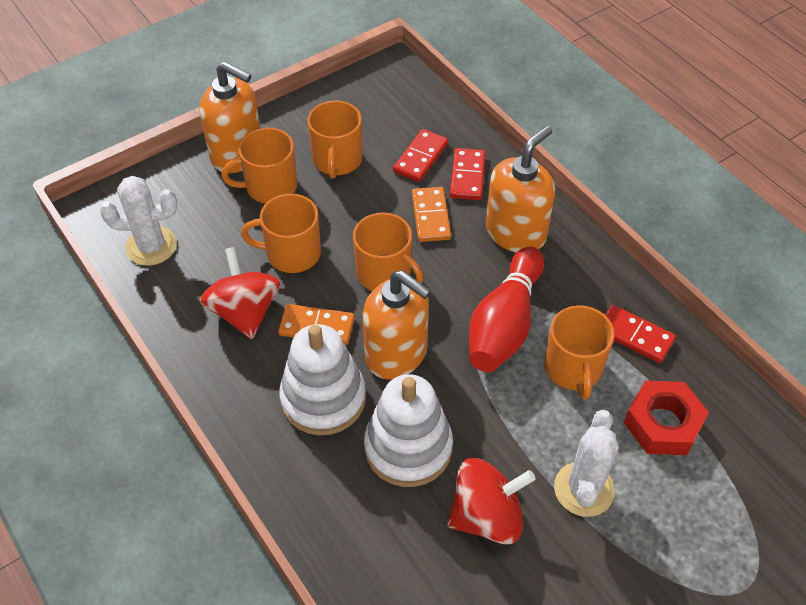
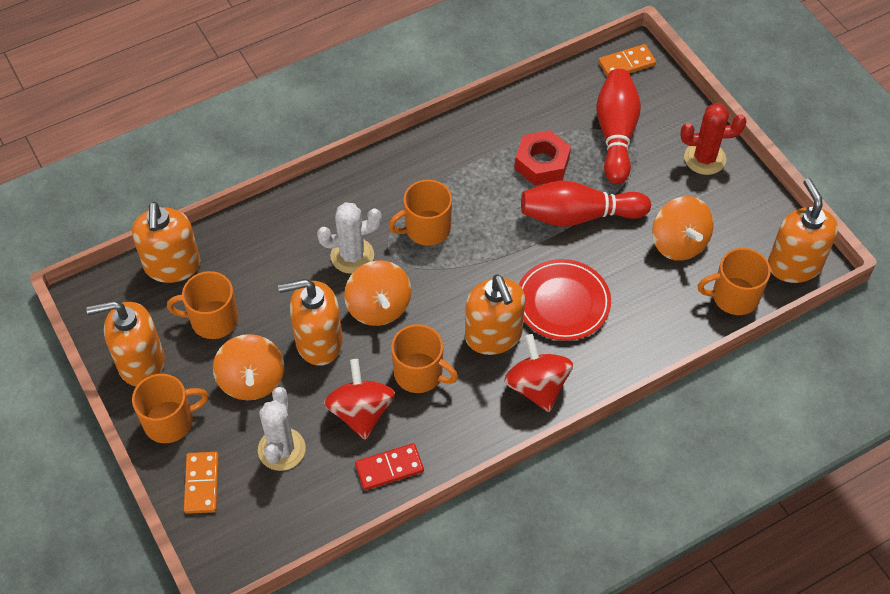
orange soap dispenser: [200,62,260,173] [363,270,431,380] [486,126,555,253] = 3 -> [86,301,165,386] [132,202,200,283] [278,279,343,366] [465,275,525,355] [768,178,838,283] = 5
orange spinning top: none = 0 -> [213,334,284,400] [344,260,411,326] [652,196,714,261] = 3
red bowling pin: [469,246,544,372] = 1 -> [521,180,651,227] [596,69,641,184] = 2
red cactus: none = 0 -> [680,103,747,175] = 1
red domino: [393,129,448,182] [450,148,486,200] [605,305,676,363] = 3 -> [355,443,424,490] = 1
red plate: none = 0 -> [519,259,611,341] = 1
white stacking toy: [279,324,366,436] [364,374,453,487] = 2 -> none = 0

